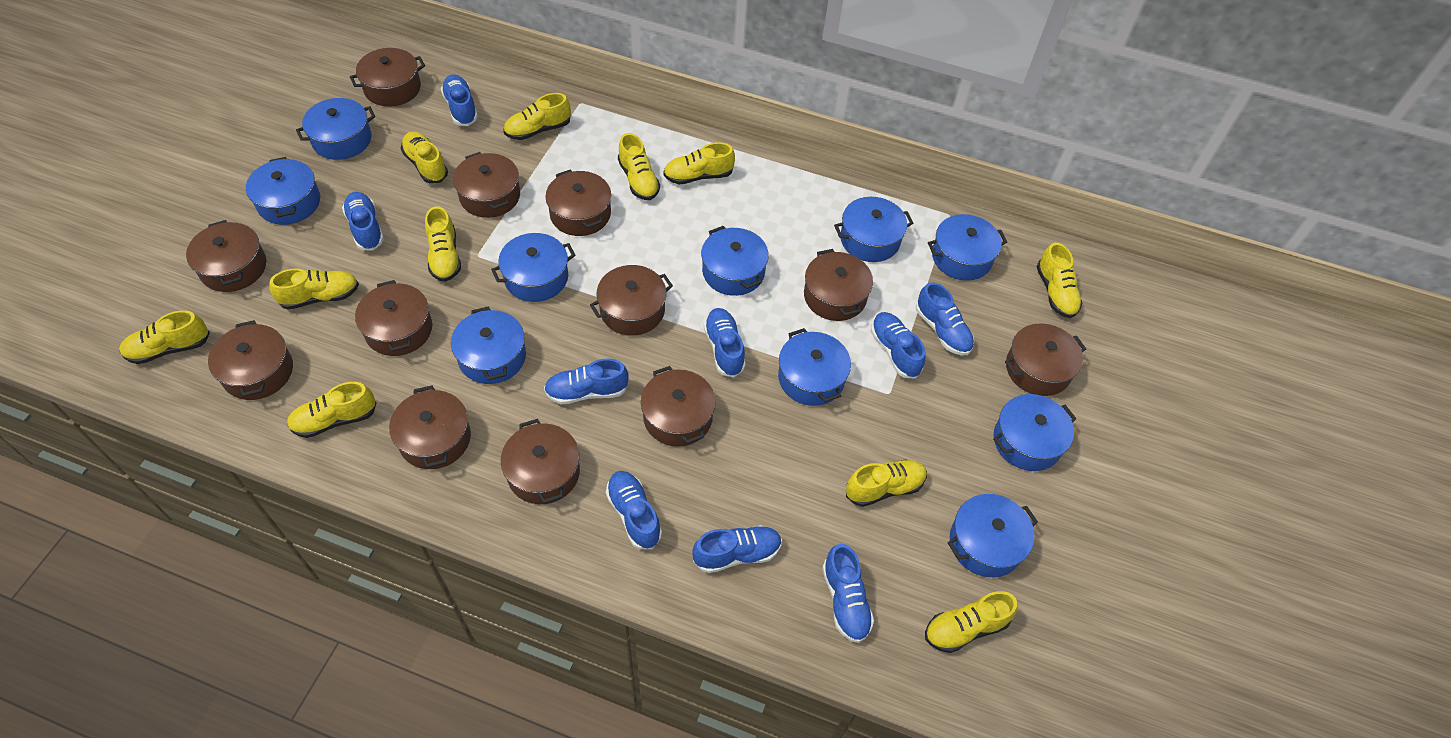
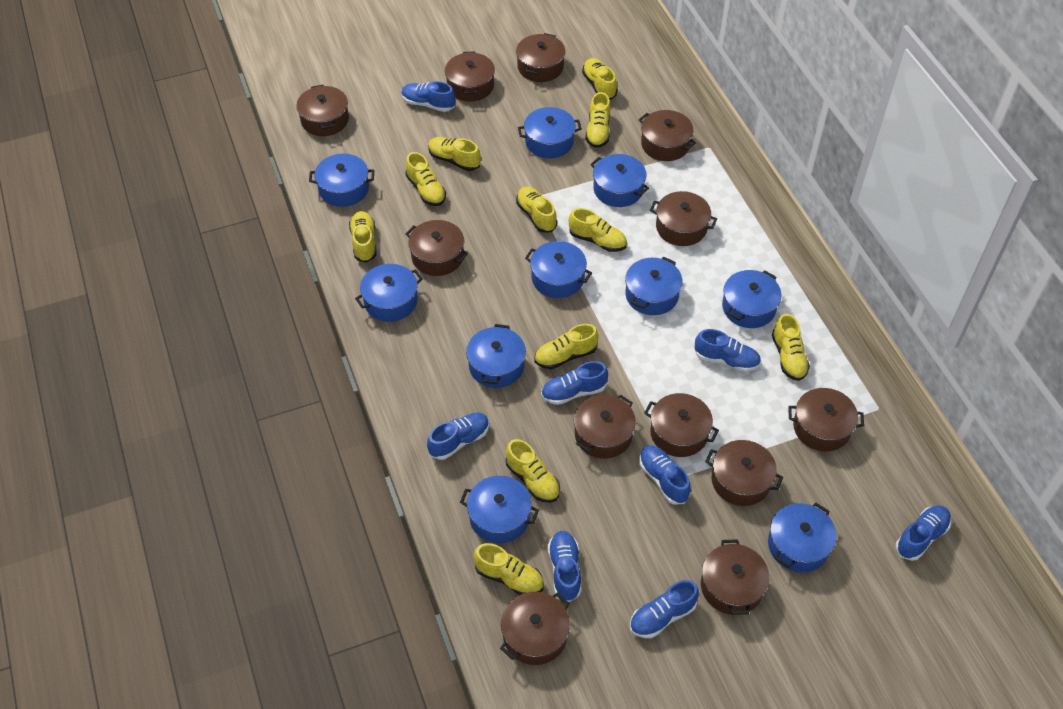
blue shoe: [342,192,384,251] [441,74,478,126] [544,359,629,404] [606,471,662,549] [692,525,782,573] [704,308,746,377] [822,544,874,643] [871,312,926,379] [916,282,974,356] = 9 -> [401,81,455,112] [427,413,489,460] [541,361,608,405] [548,531,582,602] [630,580,699,638] [639,445,691,505] [694,329,761,372] [896,505,951,561] = 8

